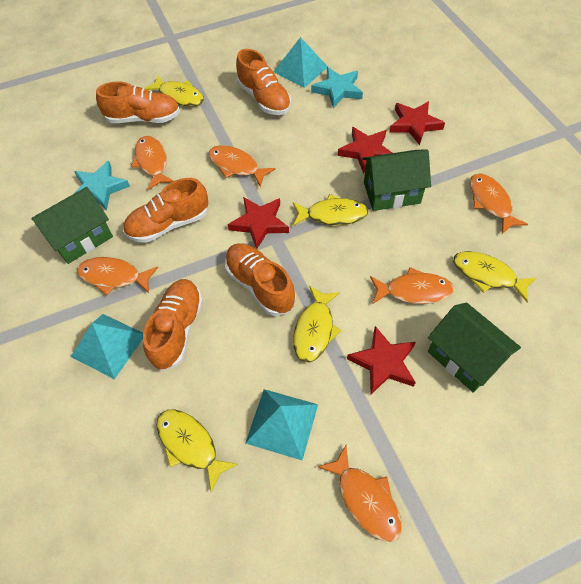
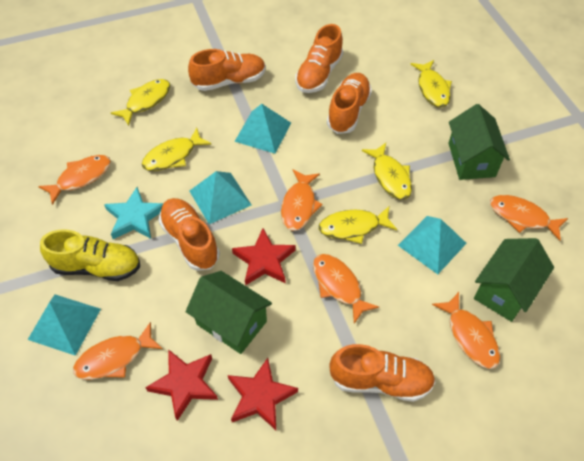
red star: [228,197,289,249] [338,127,392,174] [347,326,416,394] [389,101,445,145] = 4 -> [145,349,218,421] [228,358,298,430] [232,228,295,285] = 3
turquoise pyramid: [71,314,143,379] [245,389,318,460] [274,37,328,88] = 3 -> [28,294,101,356] [190,171,251,224] [234,104,291,154] [398,216,467,274] = 4
turquoise star: [74,160,130,210] [311,67,363,108] = 2 -> [104,187,164,239] = 1
yellow shoe: none = 0 -> [40,230,140,281] = 1

